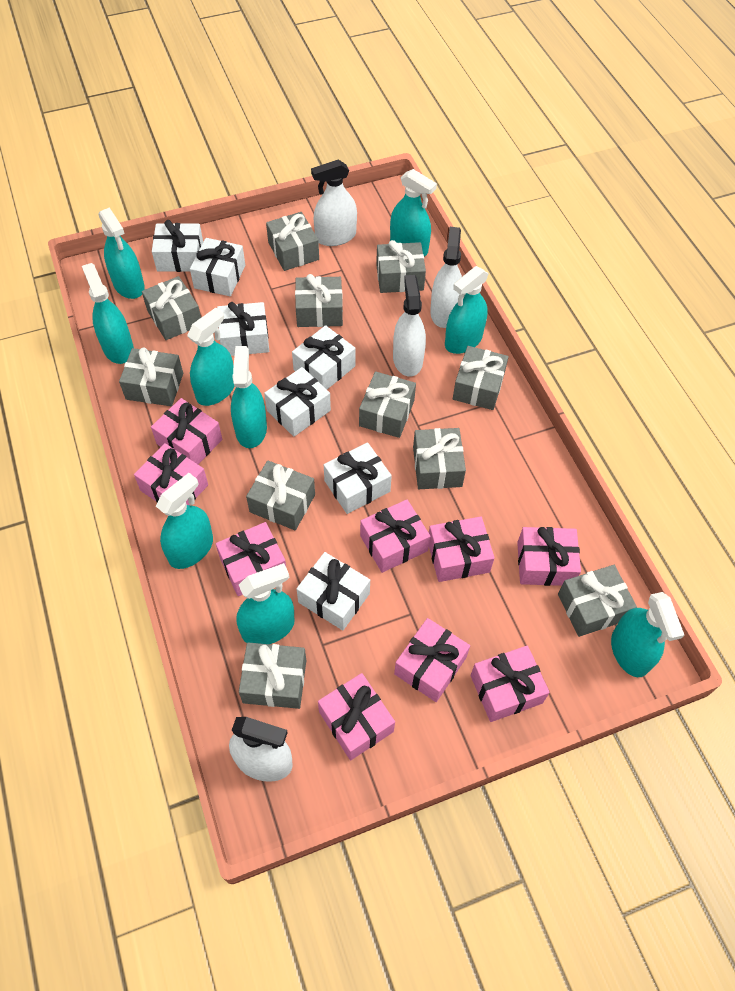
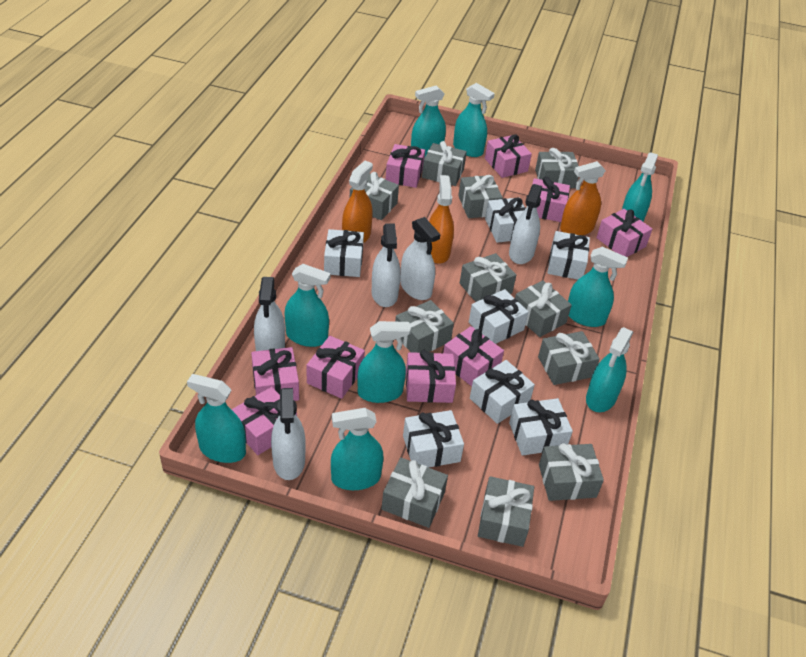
orange spray bottle: none = 0 -> [342,161,373,243] [429,175,454,264] [560,161,606,235] = 3
white spray bottle: [229,717,293,782] [311,160,357,246] [393,275,426,377] [430,227,462,328] = 4 -> [254,277,285,351] [271,388,306,480] [372,223,400,307] [400,217,441,300] [509,184,542,264] = 5

